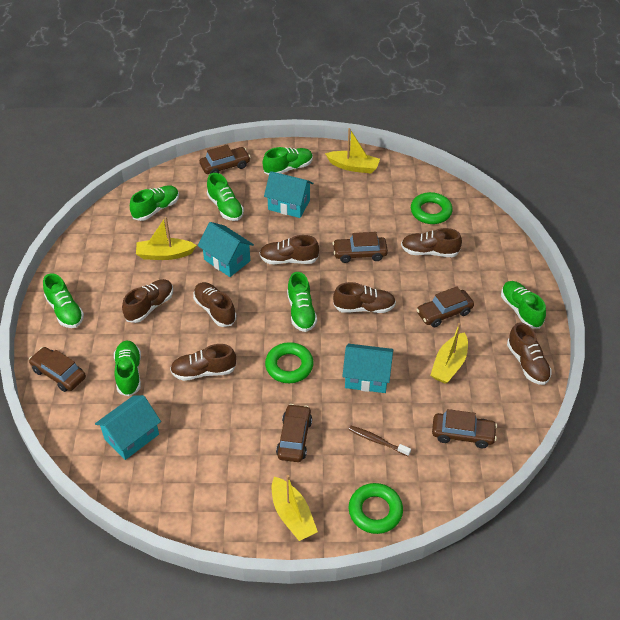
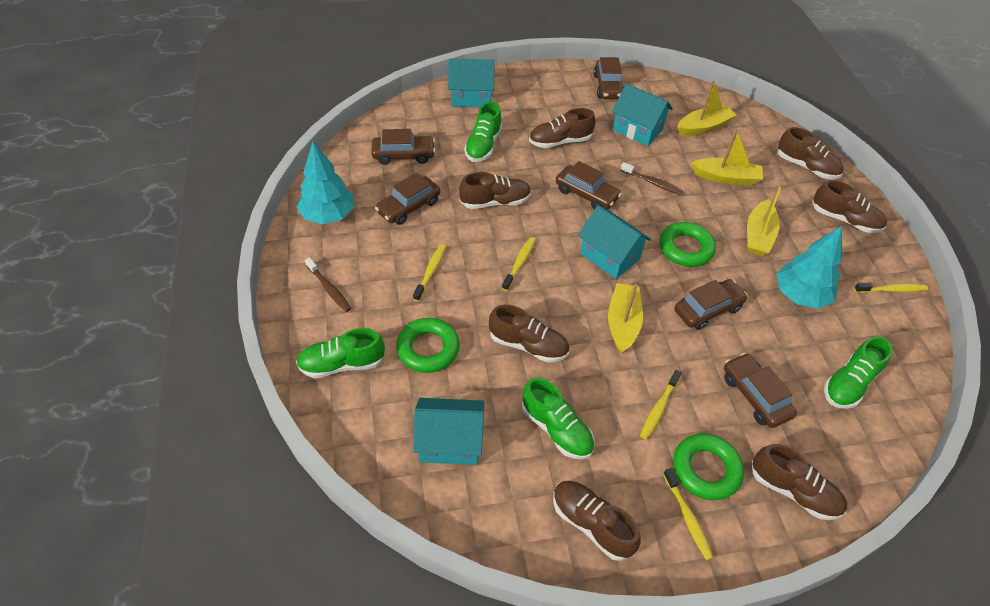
brown toothbrush: [349,426,411,457] = 1 -> [305,257,352,312] [620,162,683,195] = 2
green shoe: [43,273,84,328] [114,341,141,396] [130,185,179,221] [207,173,244,221] [263,147,313,175] [287,272,317,332] [501,281,546,329] = 7 -> [296,328,385,378] [464,102,502,162] [521,378,594,460] [824,336,893,409] = 4
turquoise tree: none = 0 -> [297,142,354,224] [776,226,842,309] = 2
yellow toothbrush: none = 0 -> [413,244,446,301] [502,237,536,291] [640,370,682,440] [663,468,714,560] [854,283,928,293] = 5

